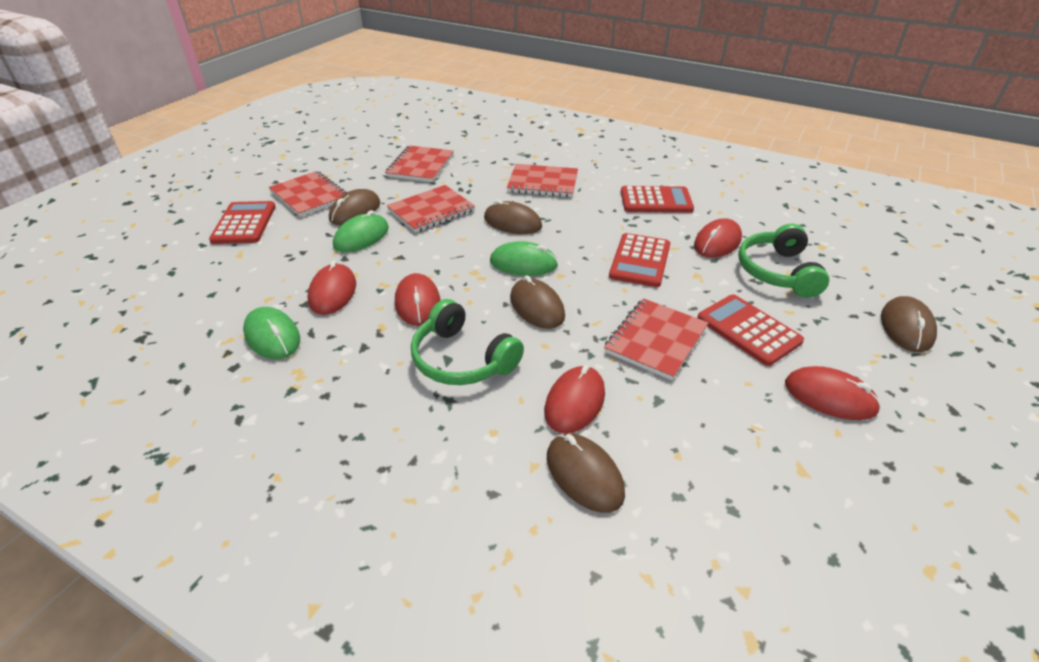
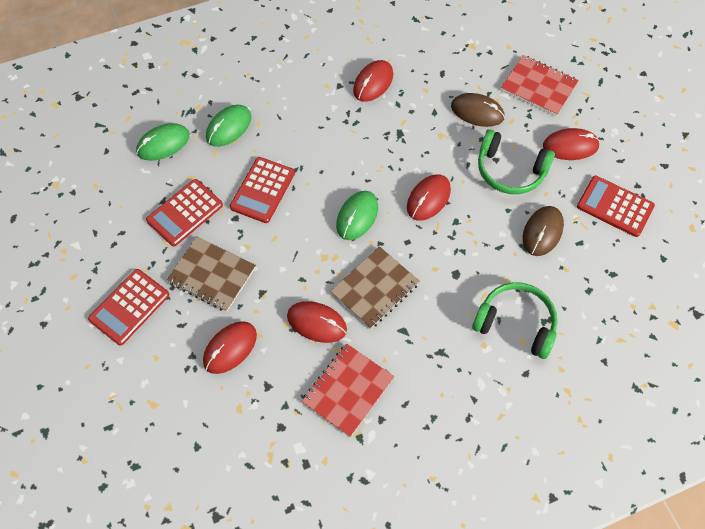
brown mouse: [329,189,380,225] [484,200,542,234] [510,275,565,329] [547,434,625,513] [881,296,937,352] = 5 -> [451,93,505,127] [523,206,564,256] = 2
brown notebook: none = 0 -> [167,237,256,311] [330,246,420,329] = 2
red notebook: [269,171,347,217] [385,145,454,182] [387,185,475,233] [507,164,578,197] [604,298,708,380] = 5 -> [302,344,394,437] [501,55,579,116] = 2

